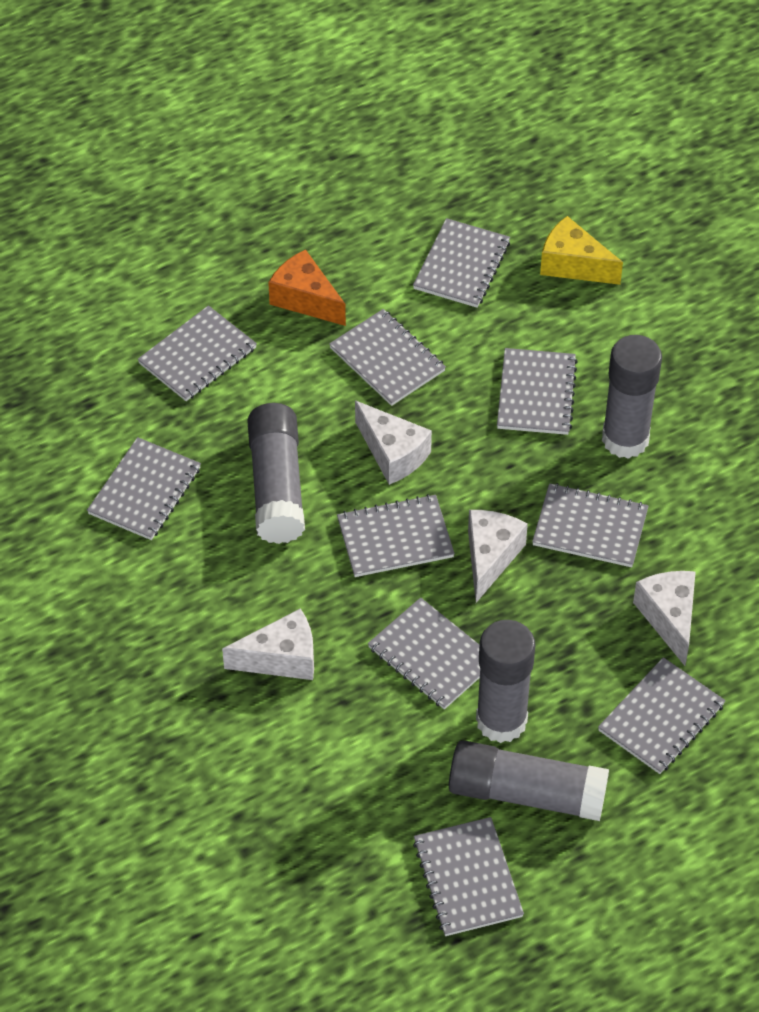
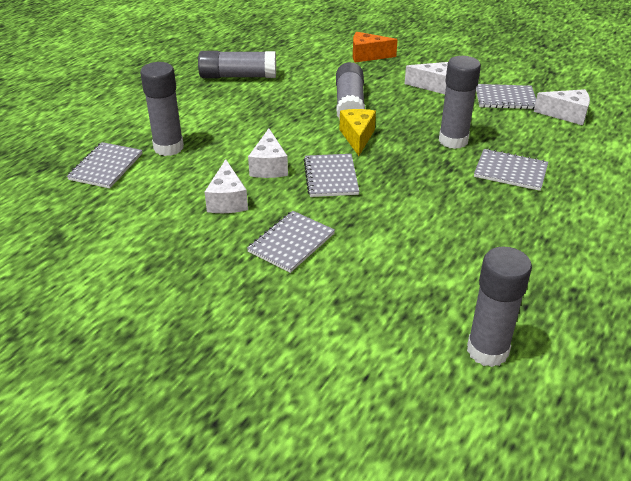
grey glue stick: [247,403,305,544] [449,740,609,821] [476,620,535,743] [602,335,662,459] = 4 -> [140,62,184,156] [198,51,276,78] [336,62,365,121] [439,56,481,149] [467,247,532,367] = 5
grey notebook: [87,437,201,540] [137,305,257,401] [329,309,446,406] [337,494,455,577] [368,597,480,710] [413,218,510,308] [413,817,524,936] [497,348,578,435] [532,483,649,567] [598,657,726,774] = 10 -> [67,142,142,188] [247,211,335,273] [304,154,359,197] [474,149,548,191] [476,84,536,109] = 5

